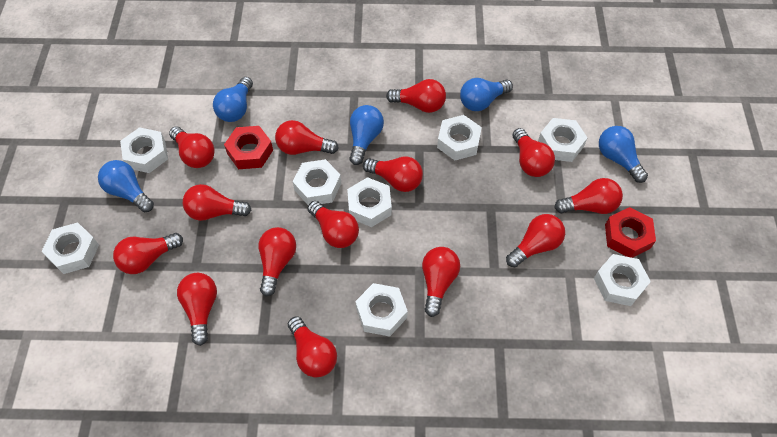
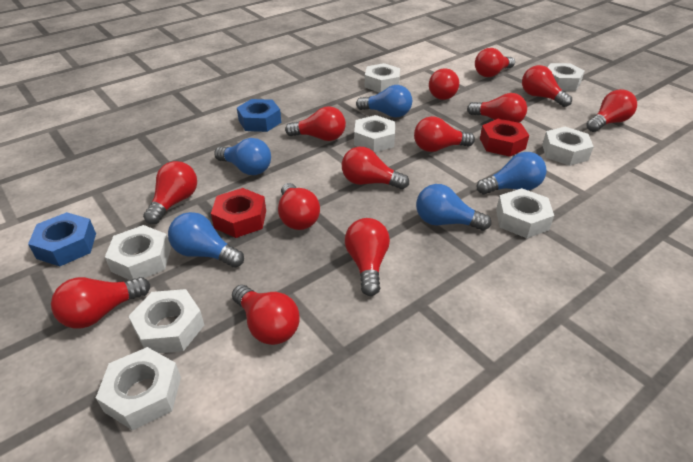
blue nut: none = 0 -> [28,212,96,266] [237,99,281,132] = 2
red light bulb: [113,233,183,274] [169,126,215,168] [177,273,217,346] [183,184,251,221] [258,227,296,296] [275,120,339,155] [288,316,337,377] [308,201,359,248] [363,157,423,192] [386,79,446,113] [422,247,460,317] [506,214,565,267] [512,128,555,177] [554,178,623,214] = 14 -> [51,277,150,329] [143,161,197,224] [232,285,300,345] [278,183,320,230] [285,106,346,141] [342,147,409,189] [345,218,390,296] [414,116,475,152] [429,68,459,100] [467,93,527,123] [475,48,515,77] [522,65,572,107] [586,89,637,132] = 13

